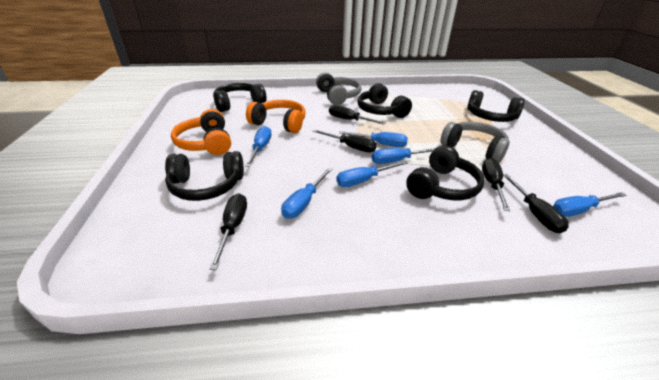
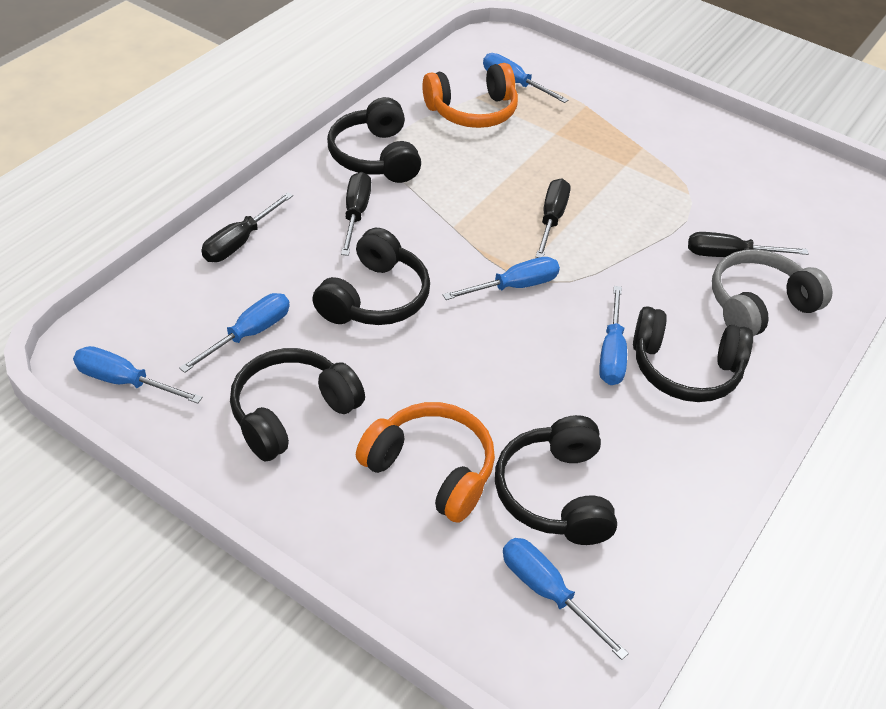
black screwdriver: [210,194,247,270] [313,129,377,153] [329,105,386,125] [482,158,510,211] [503,174,569,233] = 5 -> [201,192,293,262] [341,172,371,256] [536,178,570,258] [688,232,809,257] = 4
grey headphones: [316,72,361,105] [441,121,510,163] = 2 -> [712,249,832,337] = 1

